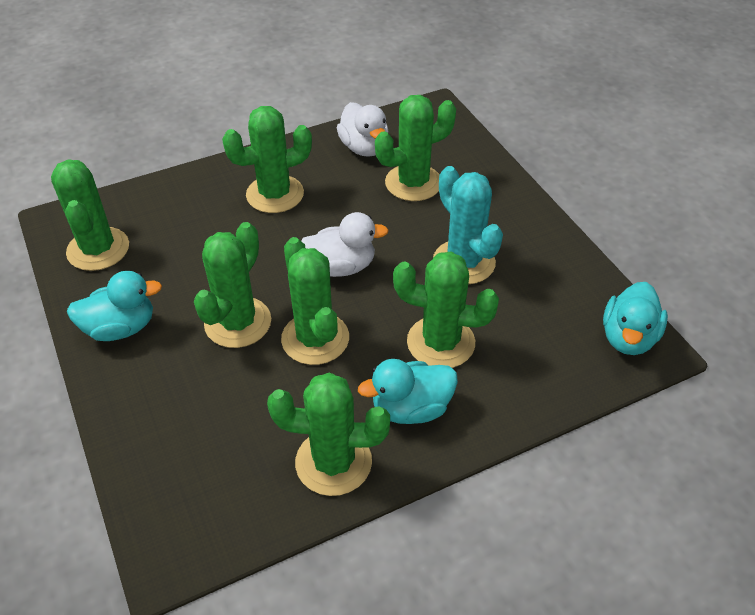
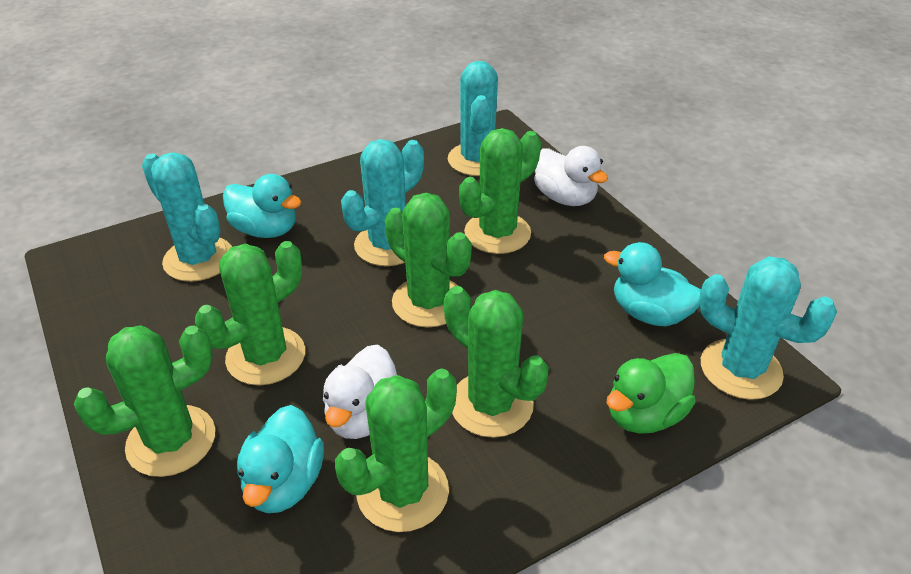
green cactus: [51,159,129,271] [194,222,271,348] [222,106,312,213] [267,372,390,496] [281,237,349,365] [375,95,456,201] [393,251,499,368] = 7 -> [74,325,215,477] [195,241,305,385] [335,368,457,532] [385,193,472,327] [444,286,549,438] [459,128,541,254] = 6
green duck: none = 0 -> [606,353,696,434] = 1
turquoise cactus: [433,166,503,284] = 1 -> [142,152,232,282] [341,139,424,266] [448,61,498,176] [699,256,837,400] = 4

